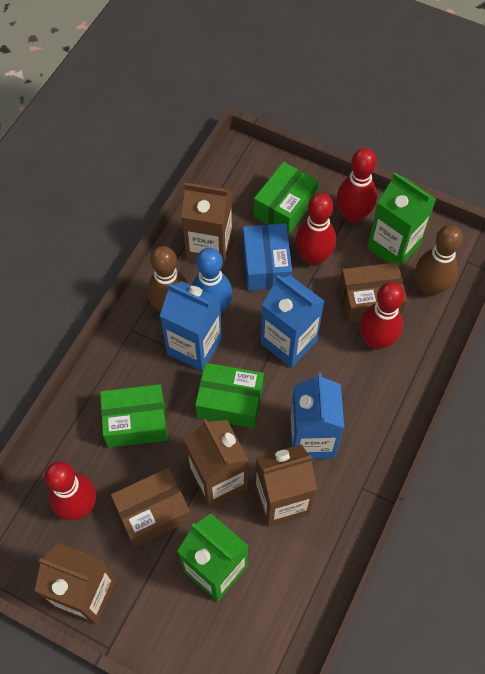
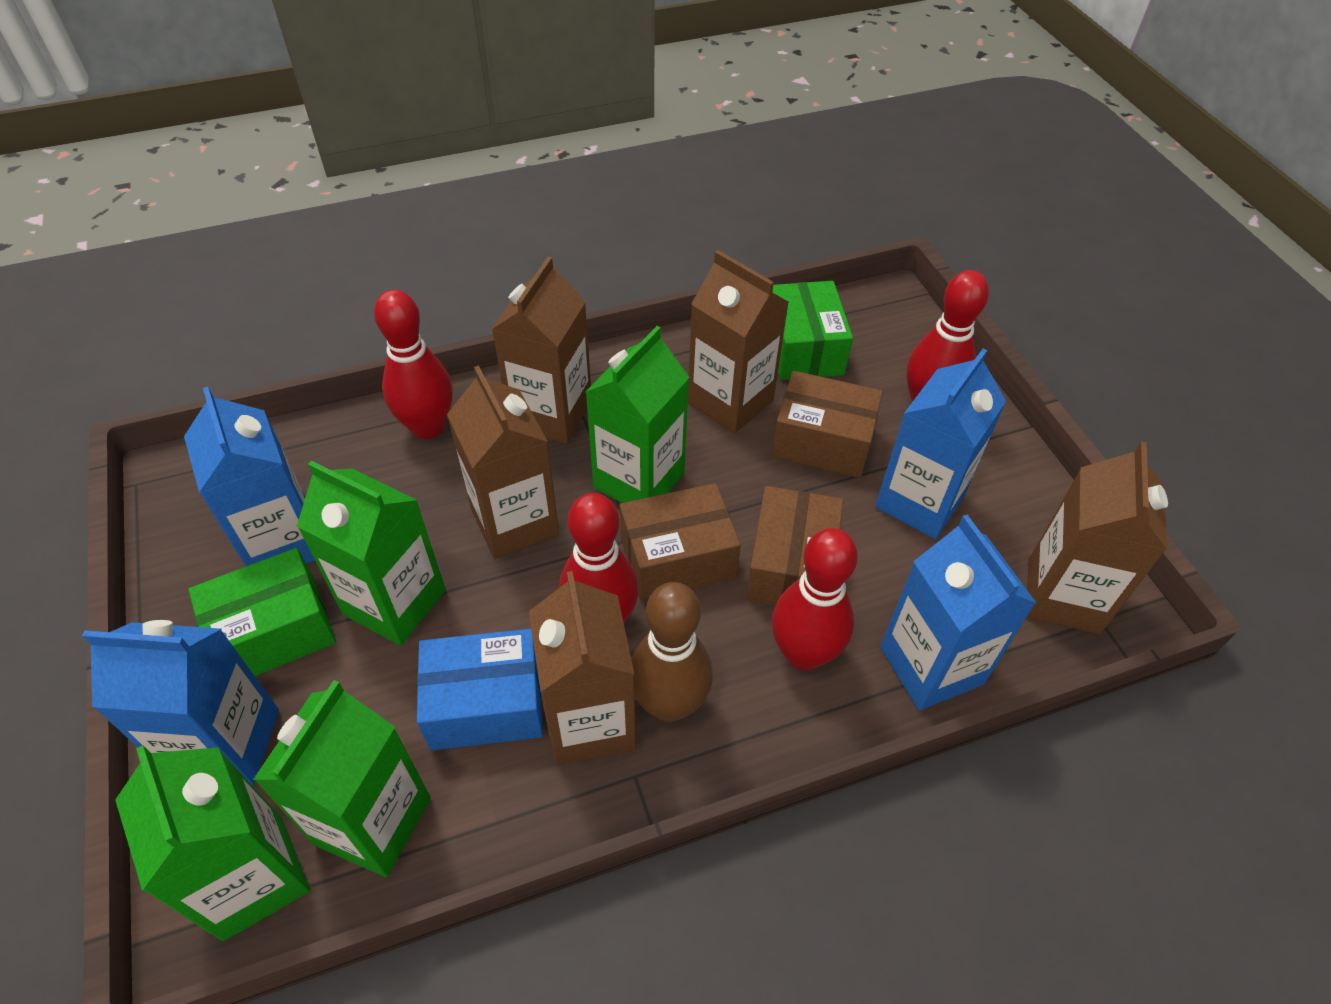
blue bowling pin: [192,248,233,313] = 1 -> none = 0
blue carton: [160,281,222,371] [261,275,324,368] [290,373,344,459] = 3 -> [82,620,279,786] [184,387,315,566] [875,349,1006,539] [880,515,1036,710] = 4
brown bowling pin: [147,246,188,312] [416,225,463,296] = 2 -> [631,582,713,722] = 1
brown box: [111,467,192,547] [339,262,407,323] = 2 -> [620,483,741,601] [746,486,844,606] [771,371,883,478] = 3
brown carton: [35,542,116,624] [182,183,232,268] [185,419,249,508] [255,444,317,527] = 4 -> [447,366,559,559] [492,256,591,444] [529,571,636,766] [688,250,789,434] [1027,442,1168,634] = 5
green box: [100,384,168,448] [195,363,264,428] [254,162,319,236] = 3 -> [188,548,336,676] [773,281,853,380] = 2
green carton: [177,514,248,602] [367,172,436,268] = 2 -> [115,745,310,941] [253,680,431,877] [297,461,446,646] [586,326,690,503] = 4

